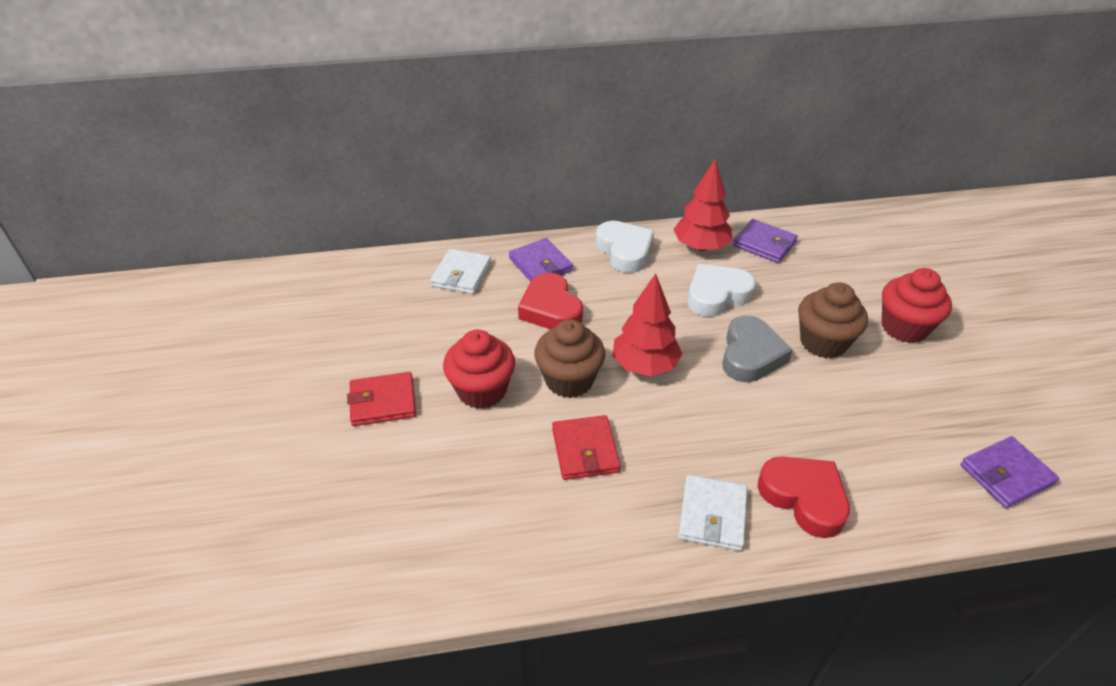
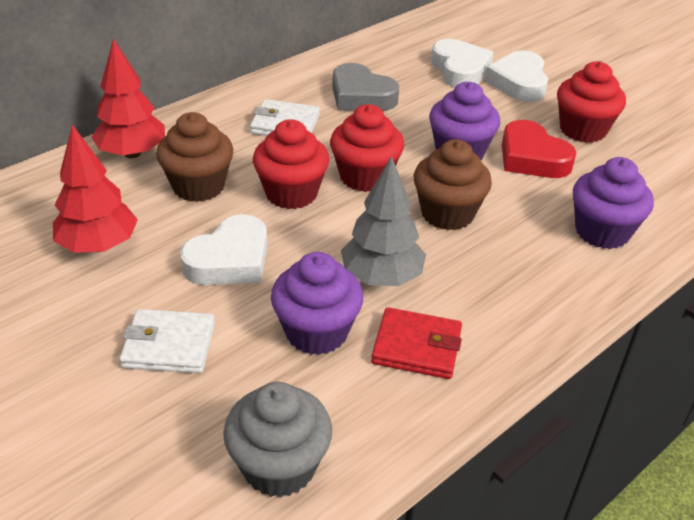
grey cupcake: none = 0 -> [223,382,332,497] = 1
grey tree: none = 0 -> [341,156,426,286] = 1
purple cupcake: none = 0 -> [271,252,363,355] [429,82,500,160] [573,157,654,249] = 3
purple wallet: [509,238,573,282] [733,219,798,263] [960,436,1059,508] = 3 -> none = 0
red cupcake: [443,330,515,409] [882,268,952,343] = 2 -> [253,119,329,209] [330,104,404,192] [557,61,626,143] = 3
red heart: [518,273,583,329] [758,456,850,538] = 2 -> [502,120,577,178] = 1
red wallet: [347,372,416,426] [552,415,621,480] = 2 -> [371,307,462,379] = 1
white heart: [596,221,654,273] [688,264,756,317] = 2 -> [180,214,268,285] [431,39,494,87] [485,51,548,102] = 3

